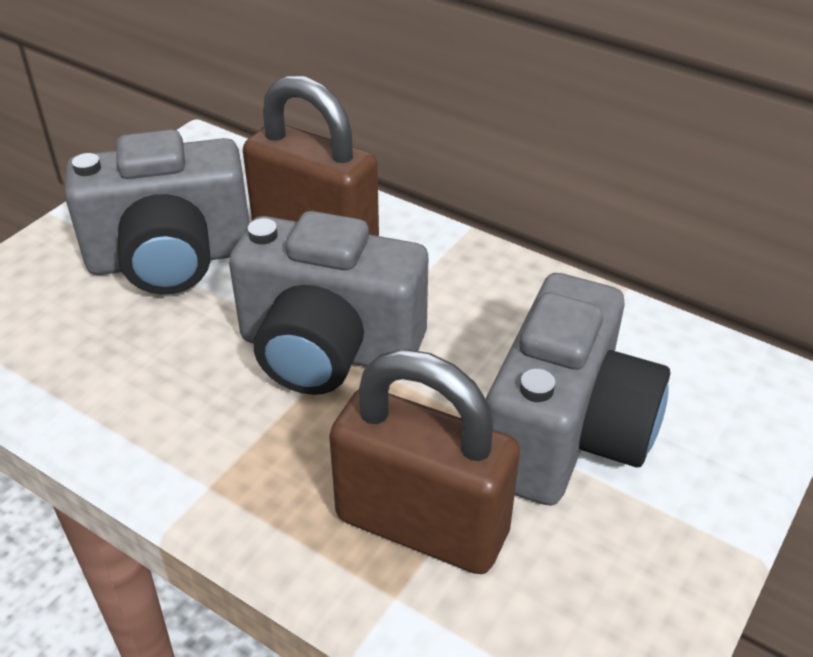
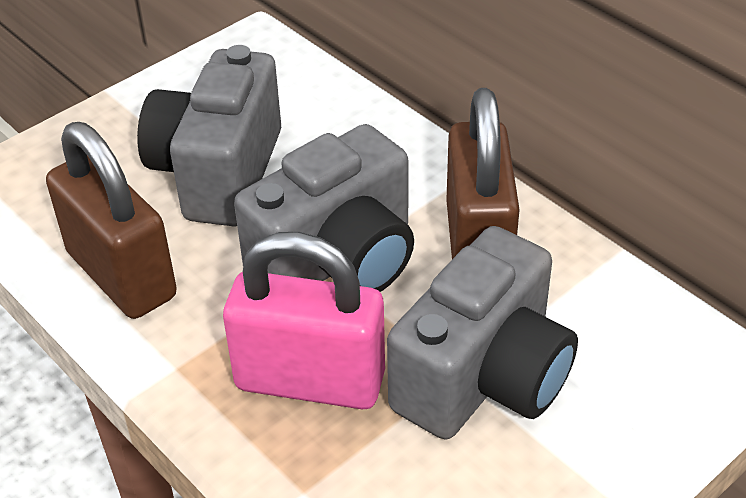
pink padlock: none = 0 -> [223,232,385,409] = 1

